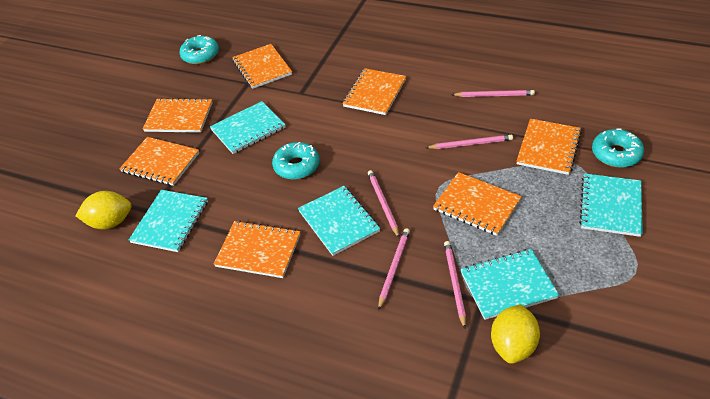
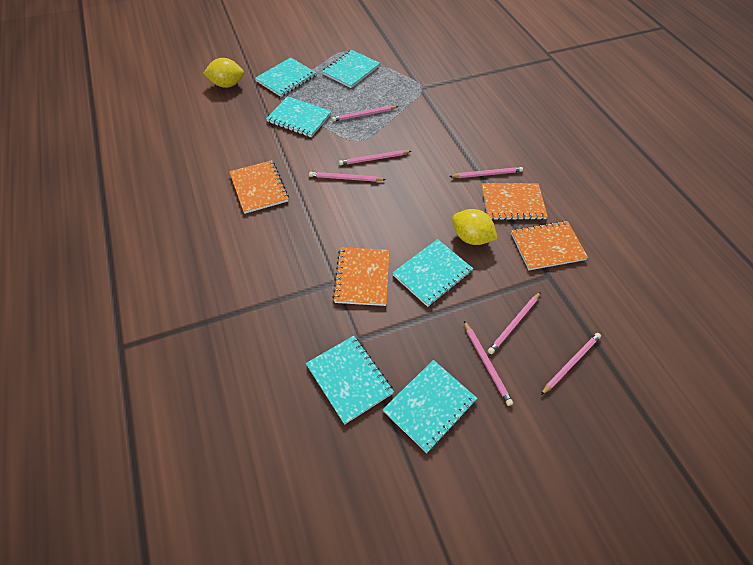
orange notebook: [119,137,199,186] [143,98,213,133] [214,221,300,278] [232,44,292,89] [342,68,406,115] [433,172,522,236] [516,119,582,175] = 7 -> [229,160,289,214] [333,247,389,306] [482,183,548,220] [511,221,588,270] = 4
pink pencil: [368,170,400,238] [378,228,410,311] [426,135,513,149] [444,241,466,329] [452,90,535,97] = 5 -> [309,172,386,182] [332,106,399,122] [339,150,411,165] [449,167,523,178] [464,321,513,406] [488,292,541,354] [541,333,601,395] = 7
turquoise donut: [179,35,219,64] [272,142,320,180] [592,128,644,168] = 3 -> none = 0
turquoise notebook: [129,190,208,252] [210,101,286,154] [298,186,380,256] [461,249,559,320] [579,173,643,237] = 5 -> [255,57,316,97] [266,96,331,137] [306,336,394,425] [322,50,380,88] [383,360,477,453] [392,239,473,307] = 6

